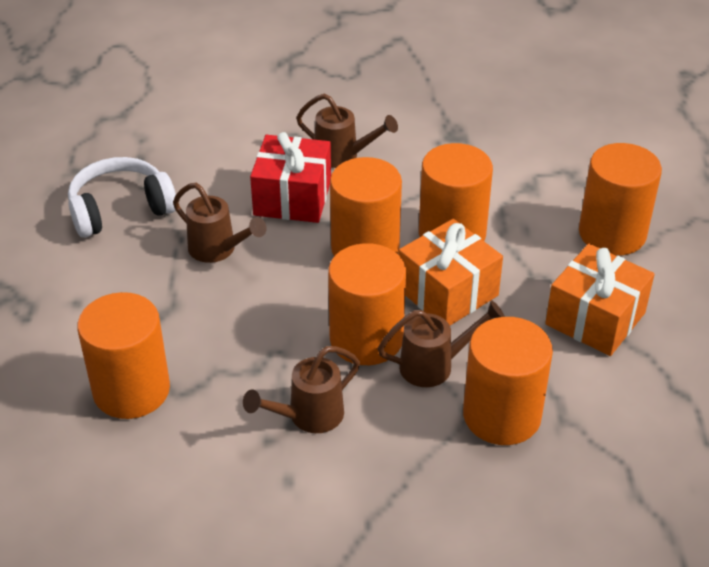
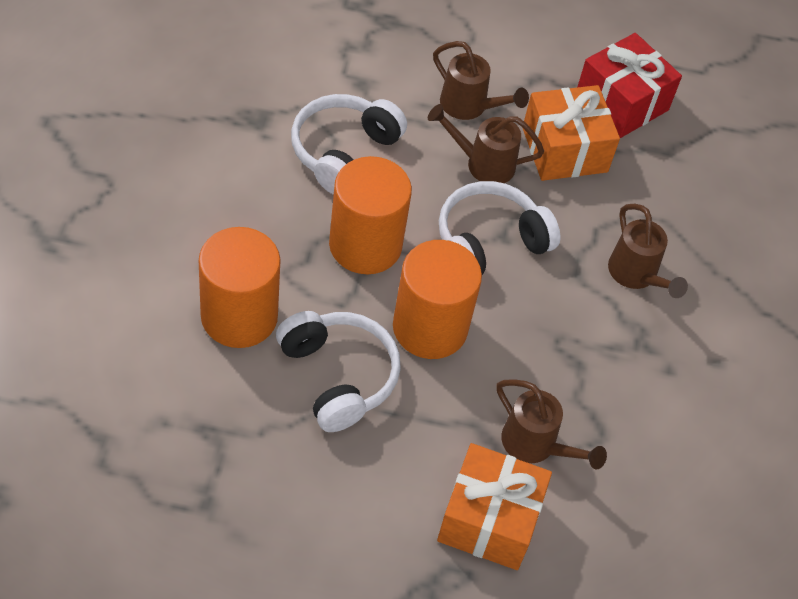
orange cylinder: [77,292,170,419] [328,243,406,365] [330,157,402,256] [419,143,493,241] [463,317,553,445] [579,143,662,256] = 6 -> [199,227,280,348] [329,156,412,274] [393,240,482,359] = 3
white headphones: [68,157,176,238] = 1 -> [276,311,401,432] [291,94,407,195] [439,181,560,275] = 3

